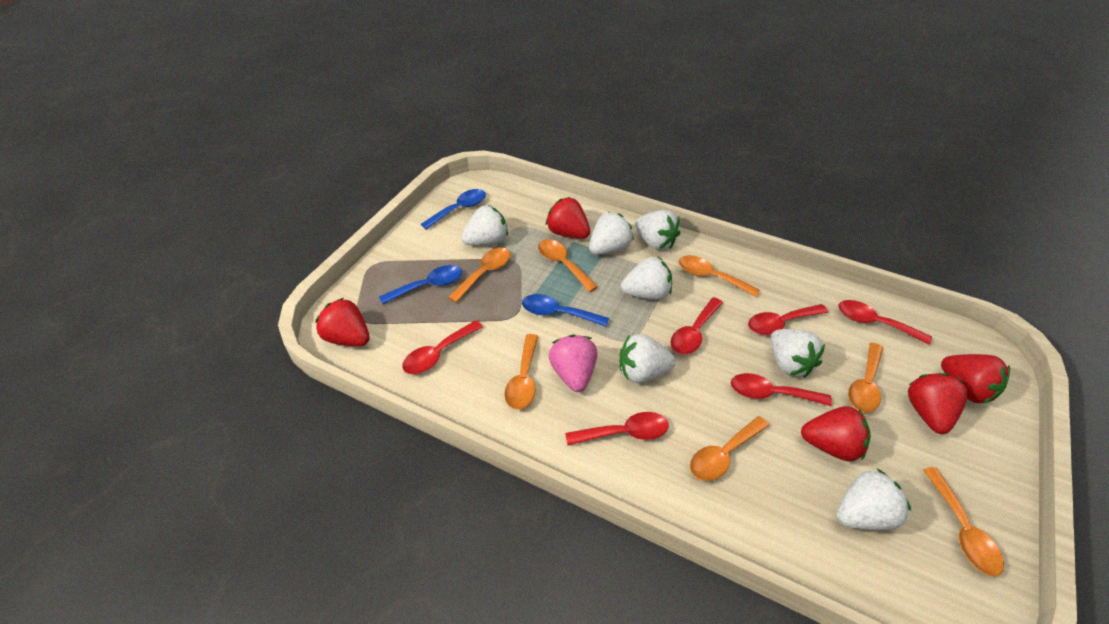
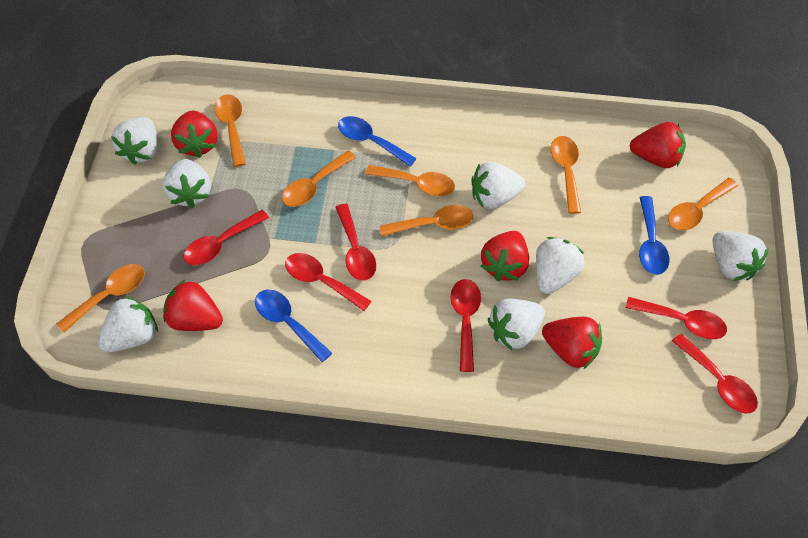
pink strawberry: [549,334,597,392] = 1 -> none = 0

